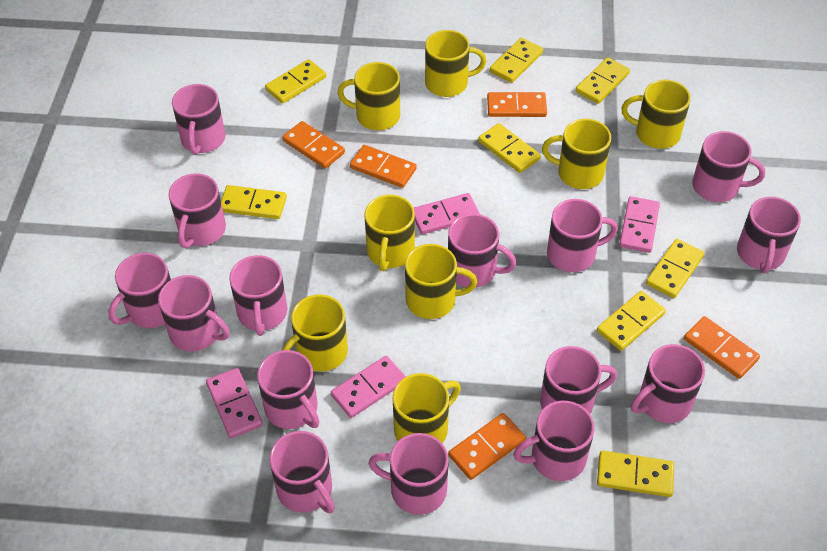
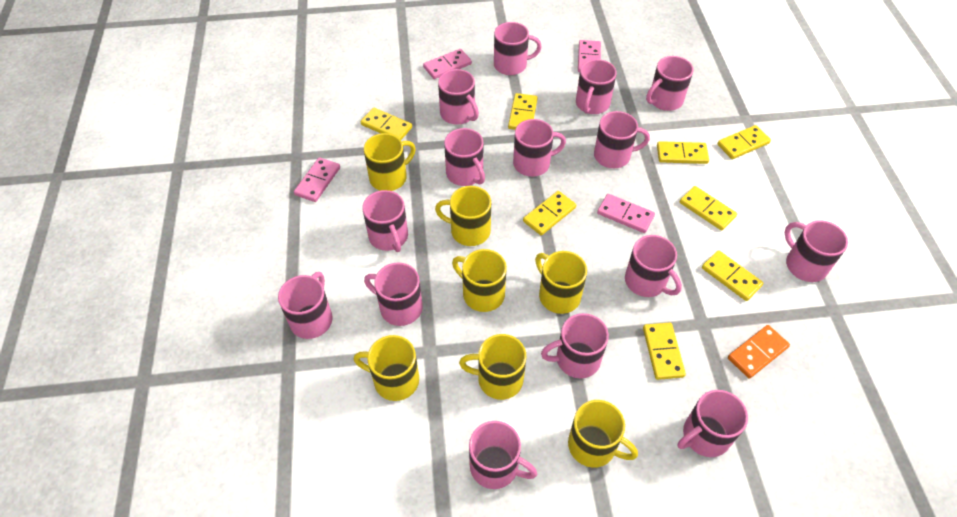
orange domino: [282,121,345,168] [350,145,417,188] [448,413,526,480] [487,92,547,117] [684,316,760,379] = 5 -> [728,325,790,379] = 1
yellow mug: [282,294,348,372] [338,62,400,130] [365,195,415,271] [393,373,461,443] [405,244,477,319] [425,30,486,97] [542,119,611,189] [621,80,691,149] = 8 -> [354,335,419,401] [364,133,416,191] [435,186,491,246] [452,249,507,312] [459,334,526,400] [535,251,587,314] [568,400,638,468] = 7

